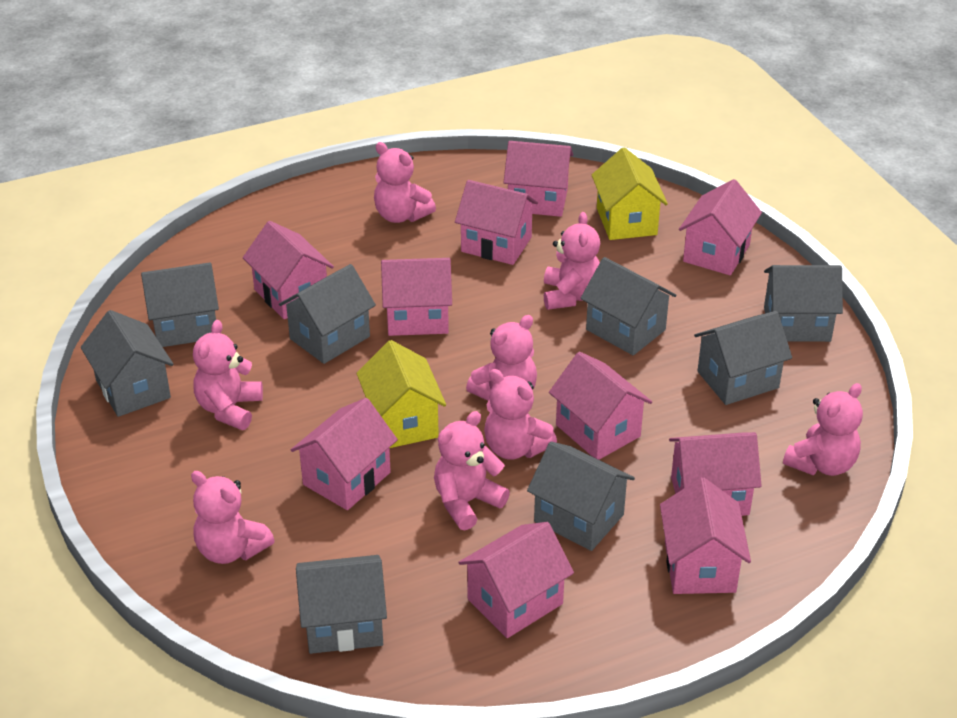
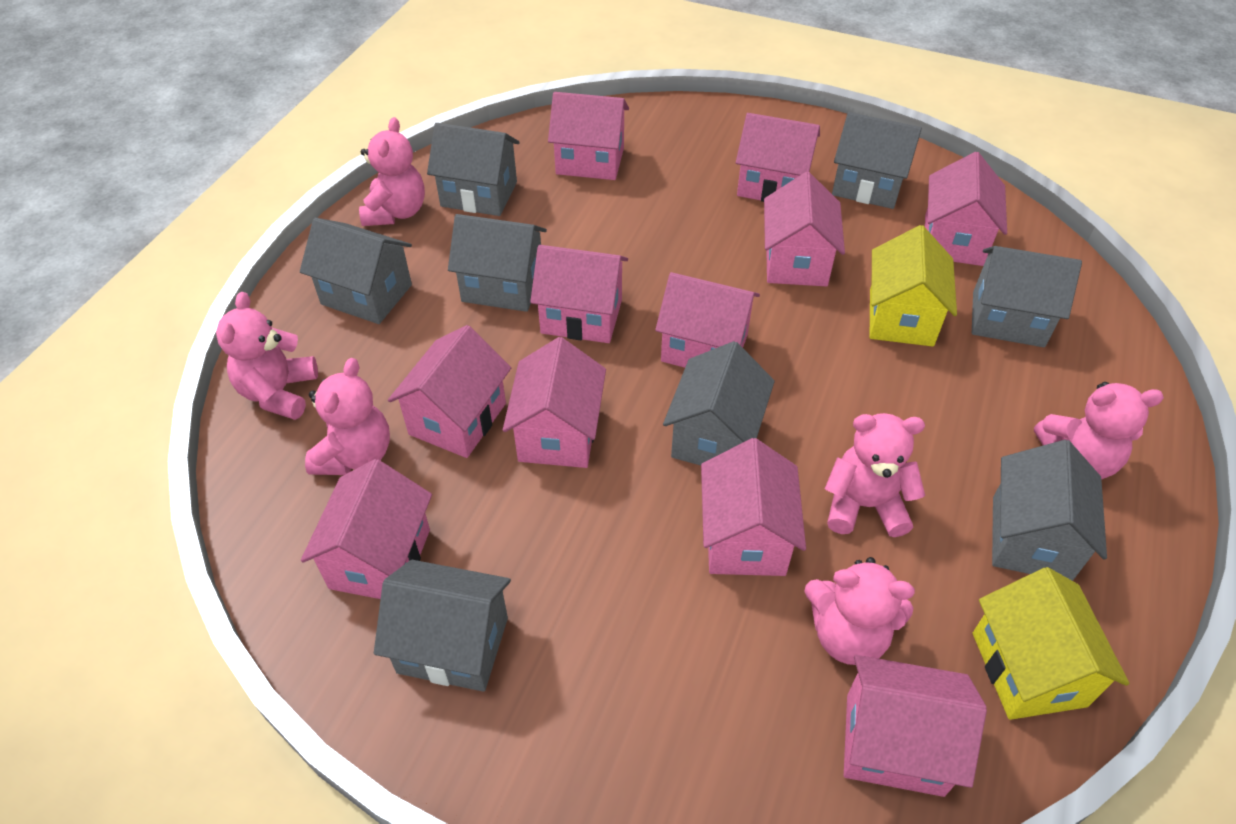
pink house: [243,221,334,319] [291,398,398,510] [381,258,452,336] [455,180,538,265] [458,522,574,638] [503,141,573,217] [549,352,652,460] [660,477,751,594] [669,432,762,516] [679,179,762,275] = 10 -> [301,459,432,599] [388,325,511,458] [503,337,606,468] [530,245,628,343] [548,92,629,180] [655,272,760,368] [701,438,806,576] [736,113,820,202] [764,172,845,287] [844,655,987,797] [925,152,1007,266] = 11
pink teddy bear: [191,471,275,564] [193,320,263,430] [374,142,436,223] [434,411,510,530] [466,315,537,401] [484,369,557,460] [544,212,600,310] [783,383,863,476] = 8 -> [216,292,318,420] [305,358,390,475] [359,117,425,226] [804,557,915,665] [825,413,925,537] [1034,382,1164,480] = 6

